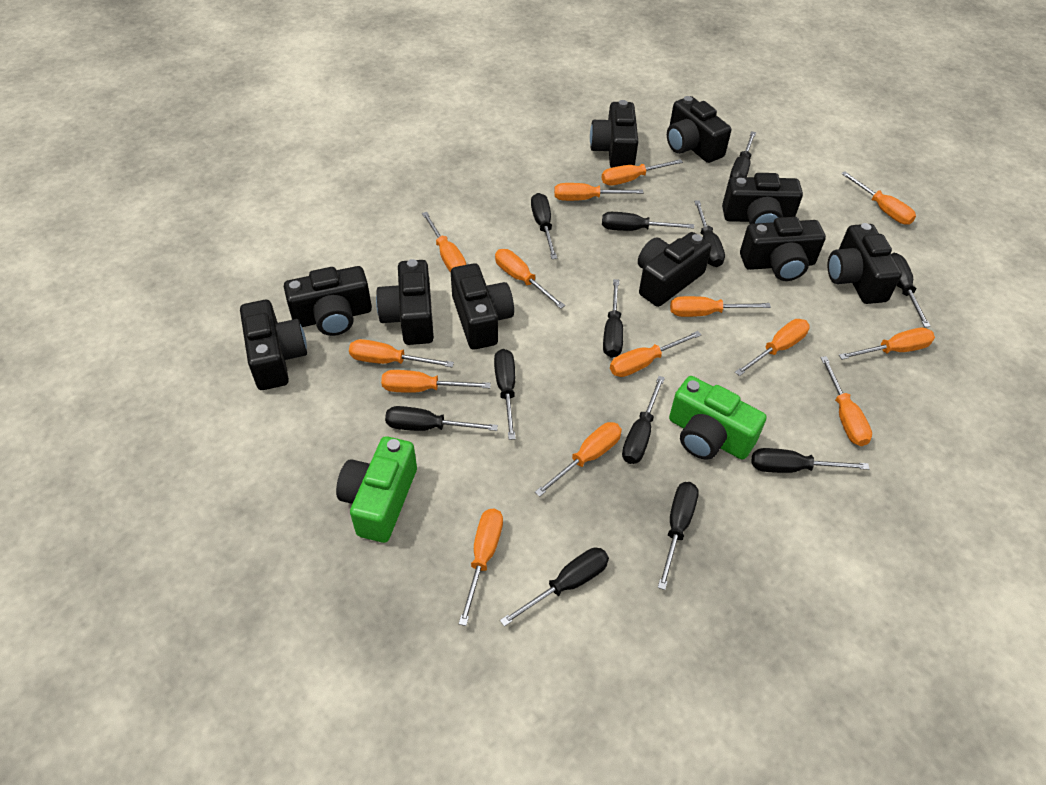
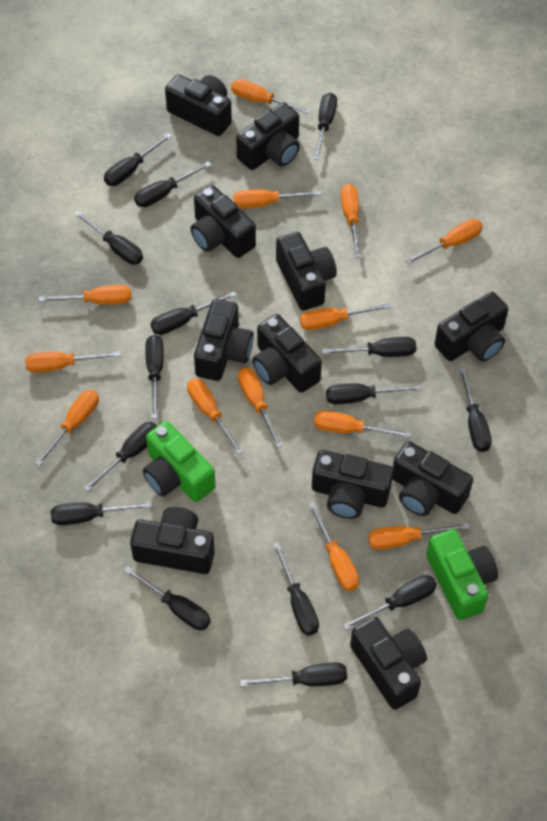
black camera: [240,300,307,390] [284,266,372,336] [376,259,434,345] [451,263,514,350] [590,100,639,168] [638,232,712,307] [667,96,731,163] [722,173,803,224] [740,217,826,281] [827,223,902,304] = 10 -> [130,507,215,574] [165,74,232,136] [191,185,256,258] [194,299,254,381] [236,102,300,170] [252,314,322,393] [276,232,337,311] [312,450,394,519] [350,617,427,710] [393,441,473,516] [435,292,508,362] = 11
black screwdriver: [385,406,498,431] [494,349,516,440] [500,548,609,627] [531,193,557,259] [602,212,694,231] [603,279,623,358] [622,376,665,464] [658,482,699,590] [694,200,725,267] [730,131,756,178] [752,448,869,473] [891,253,931,327] = 12 -> [51,502,152,525] [74,211,143,265] [83,422,157,492] [104,133,172,186] [124,566,211,630] [134,161,211,207] [145,335,164,419] [151,291,237,335] [240,662,347,687] [273,542,319,636] [314,93,337,160] [322,337,416,357] [326,383,422,404] [343,575,437,630] [459,367,492,452] = 15
orange screwdriver: [349,339,454,367] [381,370,491,393] [422,212,466,273] [459,509,503,626] [495,249,565,309] [535,422,622,497] [554,183,643,201] [602,159,683,185] [610,331,701,377] [670,296,771,317] [735,319,810,376] [820,356,872,446] [839,328,935,360] [841,171,916,225] = 14 -> [25,351,121,373] [35,390,99,466] [39,285,131,304] [187,378,243,455] [231,79,310,114] [234,189,322,208] [238,368,282,448] [300,303,391,330] [308,502,359,591] [314,410,411,438] [341,184,361,258] [368,523,469,550] [405,219,483,265] = 13

